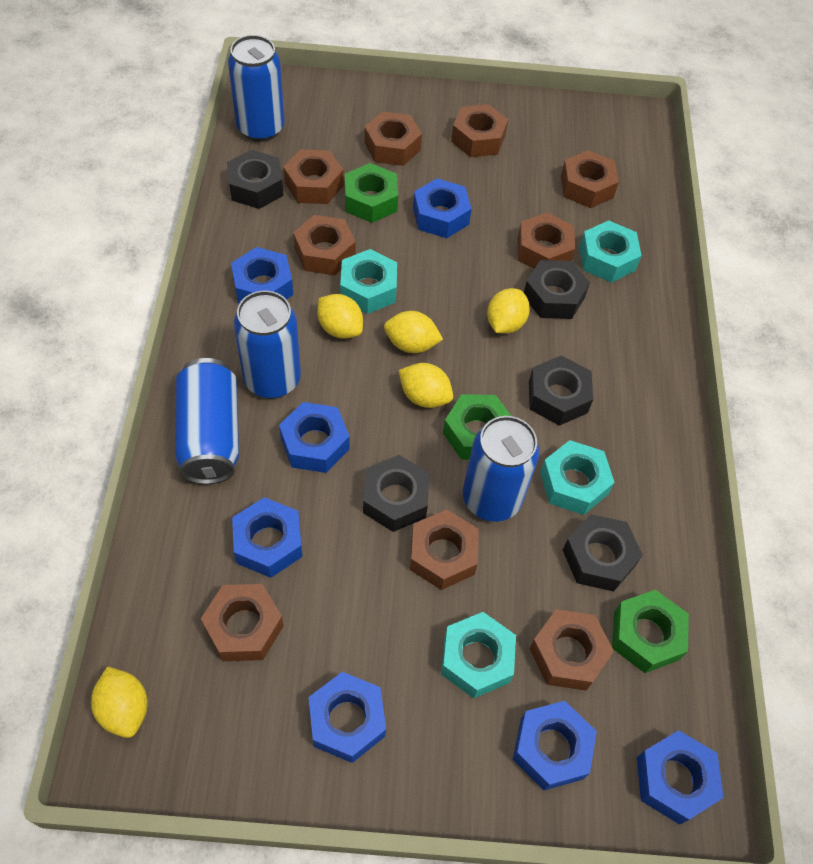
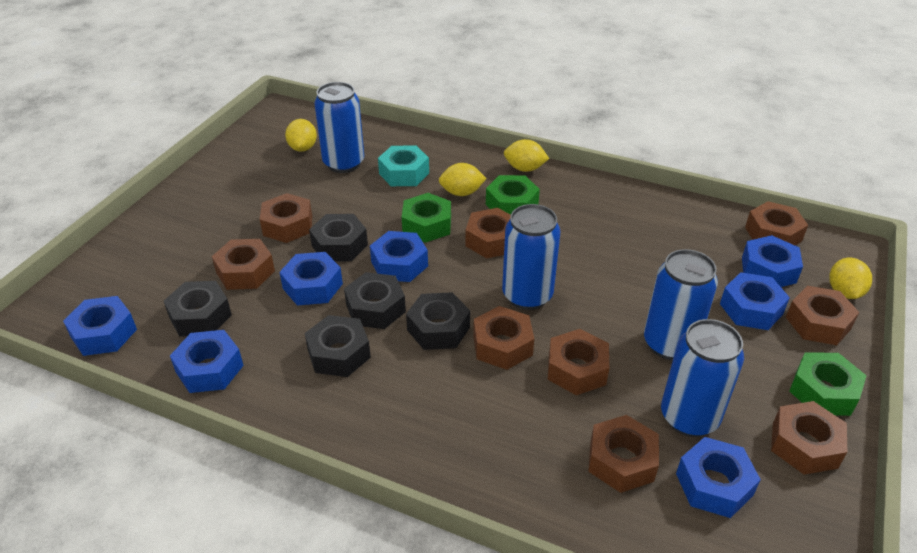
turquoise nut: [340,249,397,314] [441,612,516,698] [540,440,615,515] [580,220,642,283] = 4 -> [378,145,429,186] = 1
yellow lemon: [91,667,148,738] [317,294,363,338] [384,311,443,353] [399,363,453,408] [487,288,530,334] = 5 -> [285,119,317,152] [439,163,487,196] [504,139,549,172] [829,257,872,299] = 4

